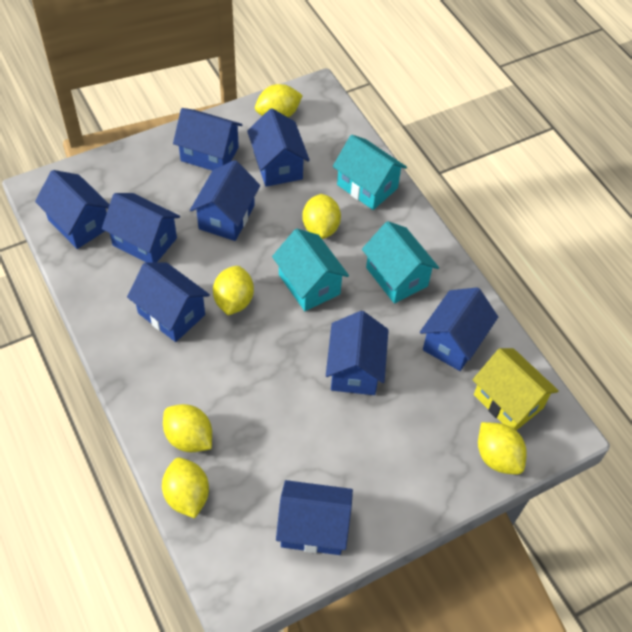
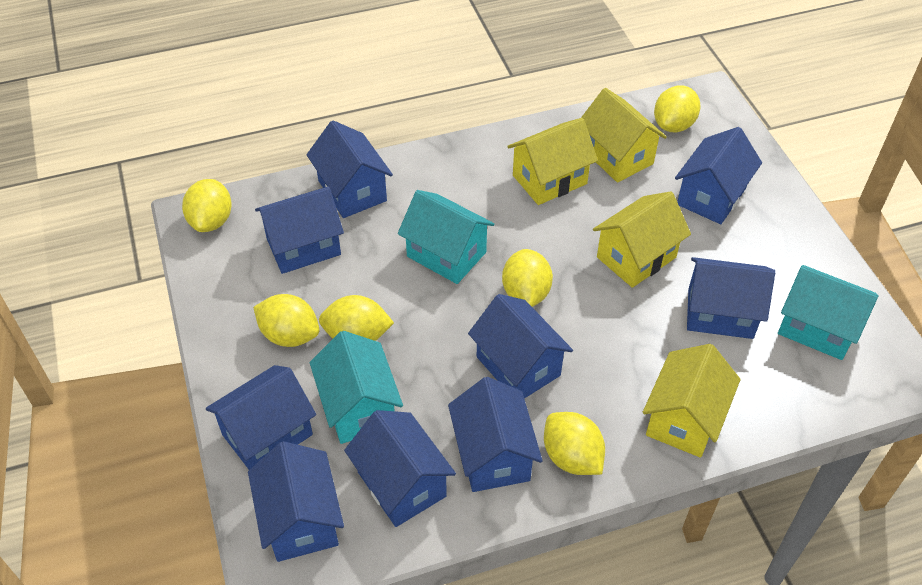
yellow house: [473,348,559,430] = 1 -> [507,118,598,205] [581,88,667,183] [593,191,691,288] [643,344,741,458] = 4

